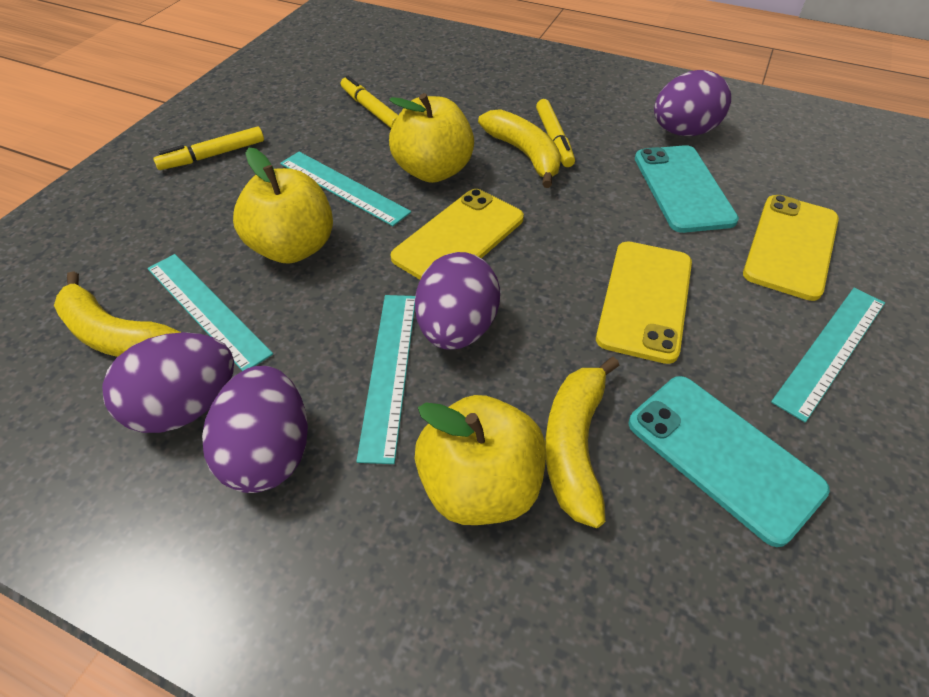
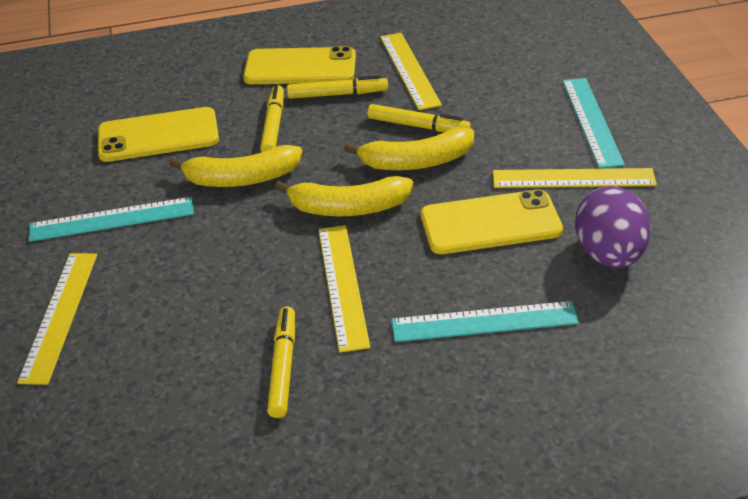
purple egg: [102,332,234,433] [202,366,308,493] [415,252,500,350] [654,70,731,136] = 4 -> [575,186,651,268] = 1
turquoise phone: [628,376,830,547] [635,145,739,233] = 2 -> none = 0
turquoise ruler: [148,254,273,371] [280,152,411,226] [356,295,415,464] [771,288,885,422] = 4 -> [29,197,194,242] [391,301,579,342] [563,78,625,169] = 3
yellow apple: [233,147,333,264] [389,93,474,183] [415,395,546,525] = 3 -> none = 0
yellow marker: [153,126,264,170] [341,76,398,128] [536,99,575,167] = 3 -> [260,85,284,152] [267,306,295,418] [287,75,388,99] [367,104,471,132] = 4
yellow ruler: none = 0 -> [17,253,97,385] [319,225,370,352] [380,33,442,110] [493,168,657,188] = 4

